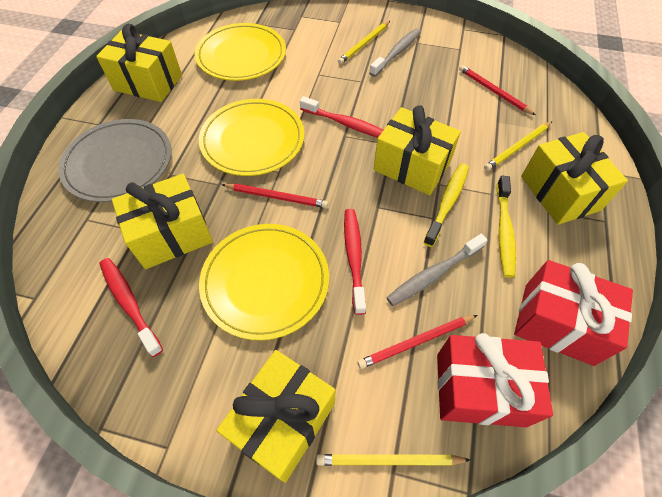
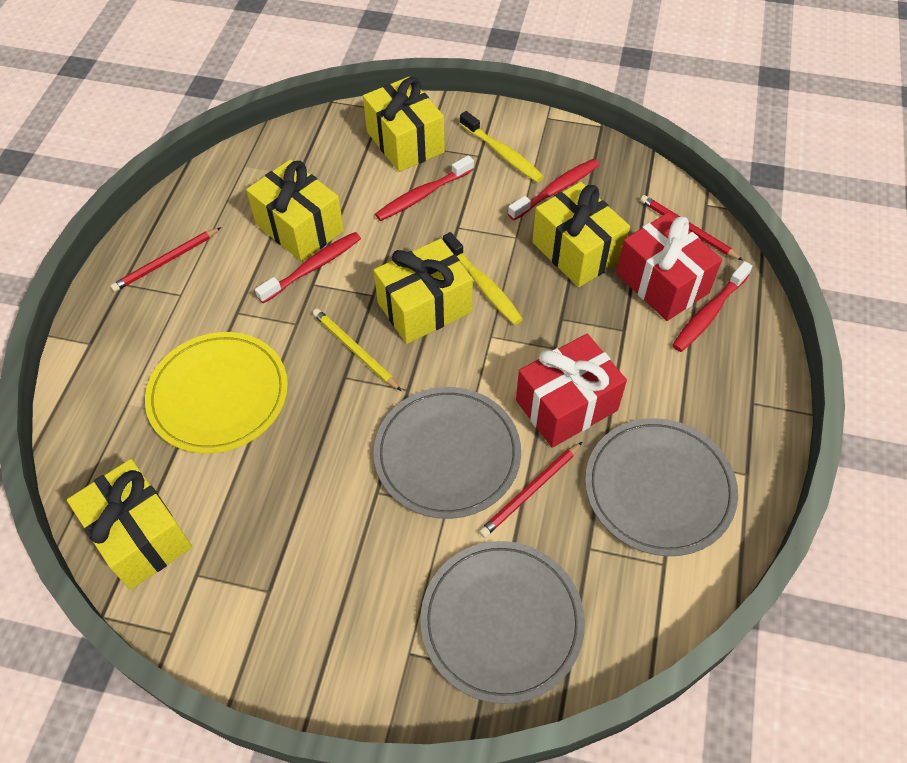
grey plate: [58,119,172,202] = 1 -> [374,387,521,519] [421,541,585,704] [585,418,738,556] = 3
grey toothbrush: [369,29,421,77] [386,234,488,306] = 2 -> none = 0
red toothbrush: [100,258,163,357] [300,96,383,138] [344,209,366,315] = 3 -> [255,232,361,303] [375,155,474,221] [508,159,599,220] [672,261,753,352] = 4
yellow pencil: [316,454,470,466] [338,21,390,64] [484,121,552,171] = 3 -> [313,309,401,391] = 1
yellow plate: [195,23,286,81] [199,99,305,176] [199,224,329,340] = 3 -> [145,332,288,453] = 1

